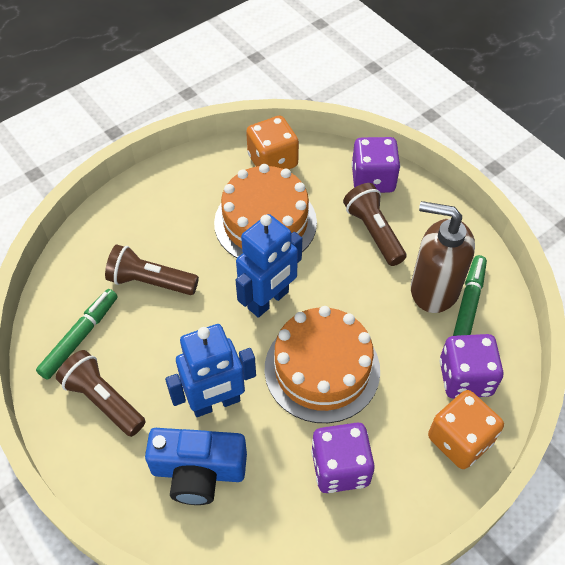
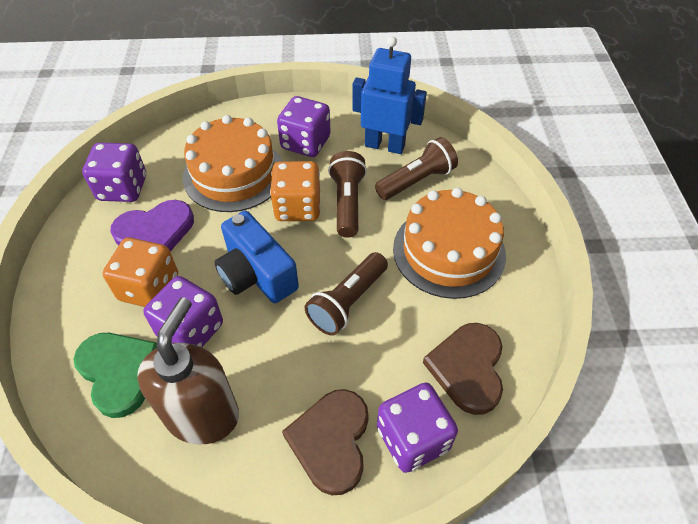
blue robot: [165,324,256,417] [236,214,302,318] = 2 -> [352,36,427,154] = 1
brown heart: none = 0 -> [282,389,369,495] [423,323,503,415] = 2
green heart: none = 0 -> [73,333,157,418] = 1
green marker: [36,289,118,380] [453,255,487,336] = 2 -> none = 0
purple dice: [311,423,375,493] [352,137,400,193] [440,334,504,399] = 3 -> [82,142,146,202] [143,276,223,347] [277,96,331,157] [377,383,458,473] = 4
purple heart: none = 0 -> [110,200,194,251] = 1

